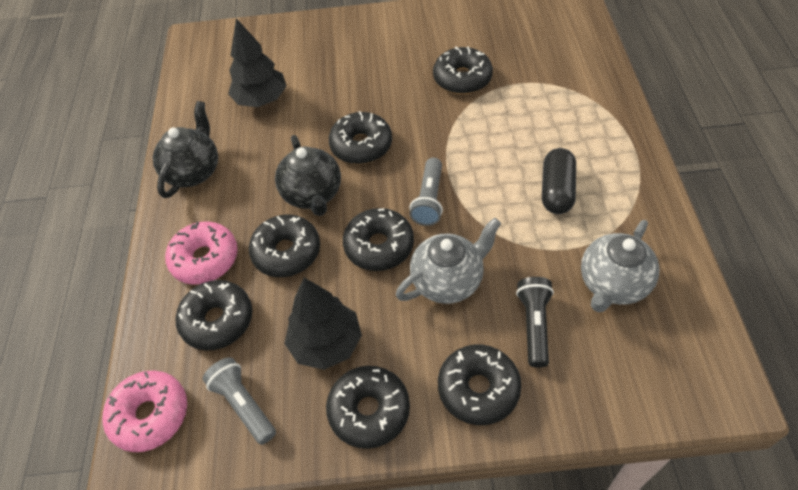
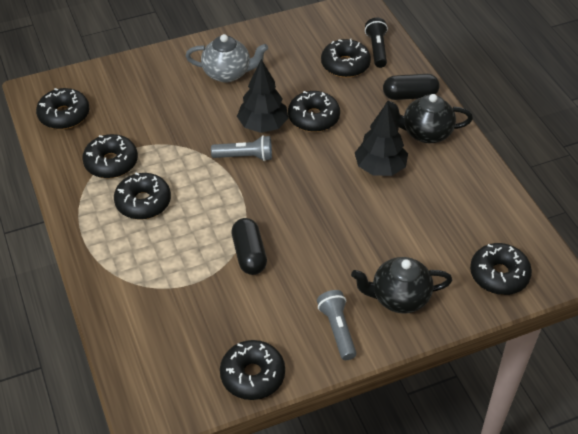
black capsule: [542,148,576,214] = 1 -> [232,218,267,275] [383,74,440,100] = 2
grey teapot: [396,218,501,304] [581,220,659,312] = 2 -> [186,34,268,83] = 1
pink donut: [103,371,187,452] [165,221,238,285] = 2 -> none = 0

